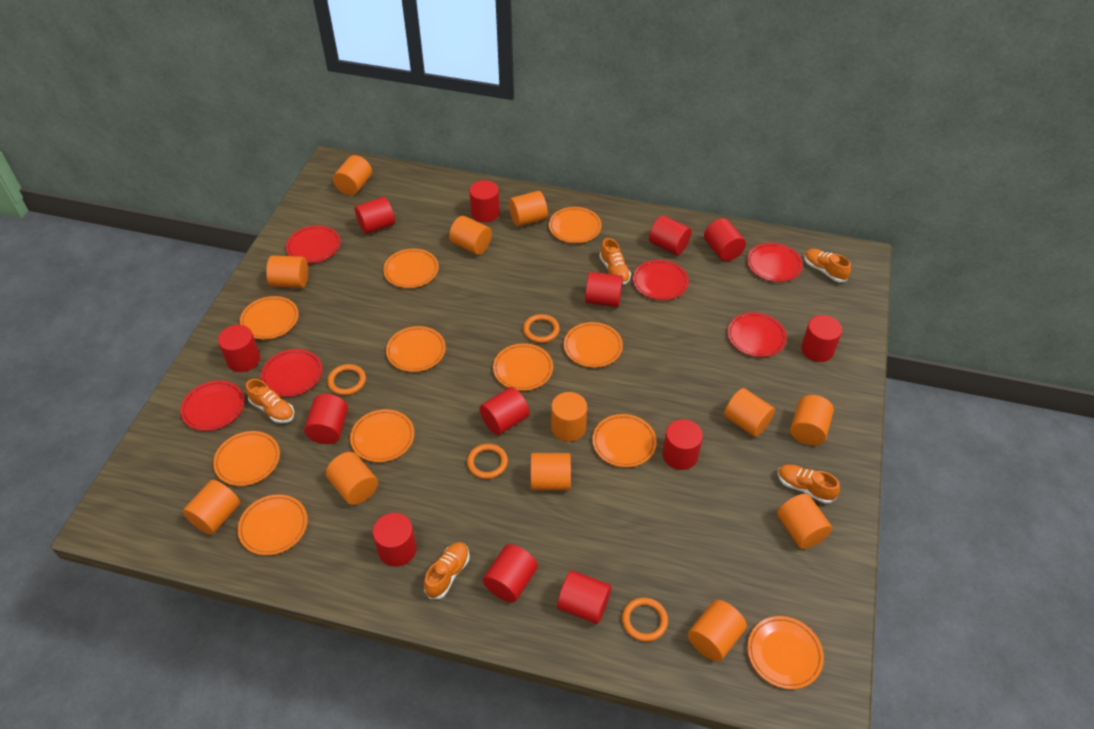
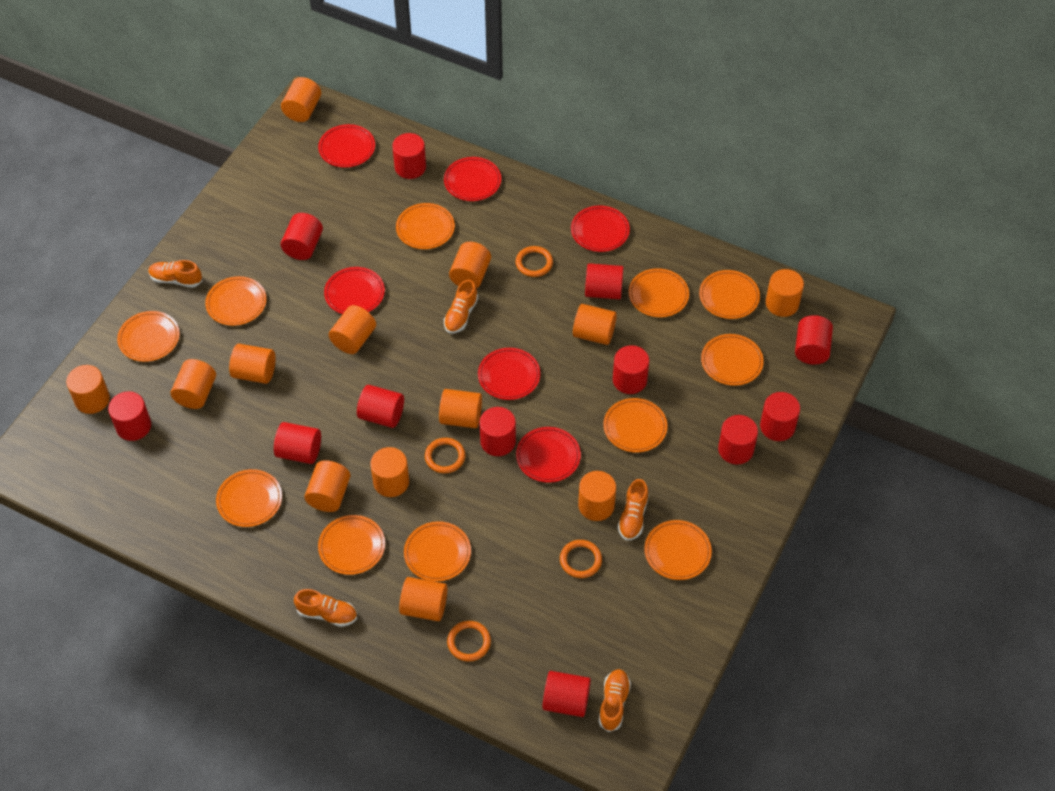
orange cylinder: [183,480,240,535] [266,255,308,288] [326,452,378,505] [333,155,372,196] [449,216,492,255] [509,191,548,227] [531,453,571,490] [551,392,587,442] [688,600,747,662] [724,388,775,437] [777,494,832,549] [790,395,834,446] = 12 -> [66,365,110,414] [170,359,216,409] [229,344,276,384] [281,77,321,122] [304,460,351,512] [329,305,376,354] [370,447,409,497] [399,577,447,621] [439,389,482,428] [449,242,491,288] [573,304,617,345] [578,471,616,521] [766,269,804,317] = 13
red cylinder: [218,325,260,372] [304,394,348,444] [355,197,395,234] [373,513,417,567] [469,180,500,222] [479,387,530,435] [483,544,538,603] [557,570,611,624] [585,272,623,307] [649,215,692,255] [663,419,703,470] [704,218,746,261] [801,315,842,362] = 13 -> [108,391,151,441] [274,422,321,464] [281,213,323,260] [357,385,404,428] [392,133,426,179] [480,407,516,456] [542,671,591,717] [585,263,623,299] [613,345,649,394] [718,415,758,465] [760,392,800,441] [795,315,833,364] = 12

